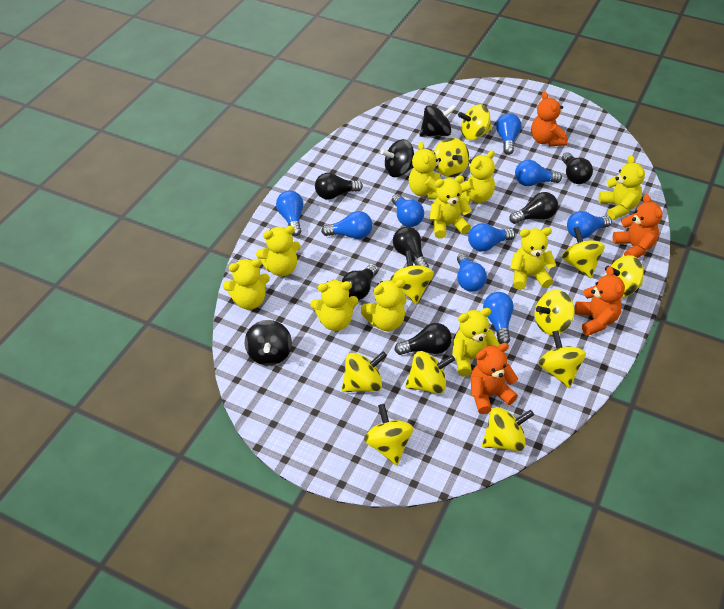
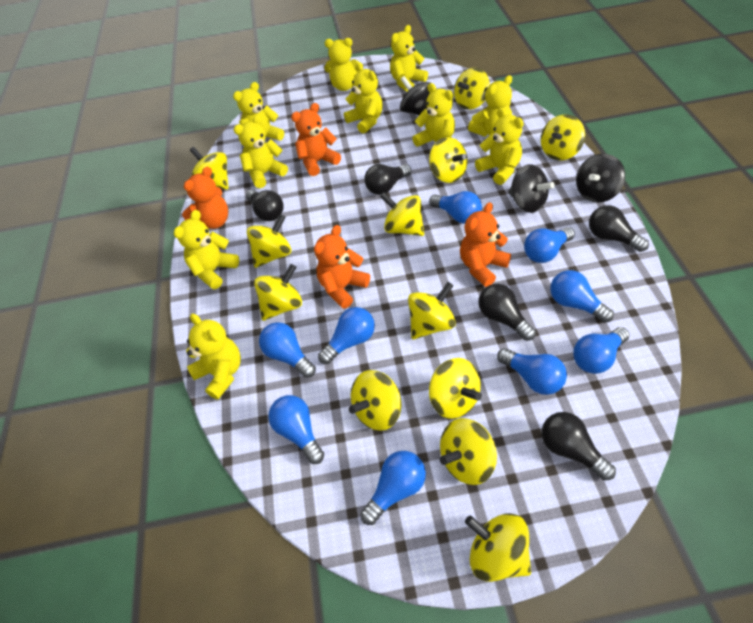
black light bulb: [315,173,363,200] [341,264,378,300] [393,227,429,268] [395,323,452,355] [509,192,558,224] [562,152,593,184] = 6 -> [246,189,284,221] [364,164,411,195] [478,284,536,341] [542,412,616,481] [589,205,649,252] = 5
yellow spinning top: [342,351,387,392] [364,404,414,466] [390,250,434,304] [405,351,455,394] [434,138,469,177] [458,104,492,140] [482,407,534,451] [534,290,575,335] [538,331,586,388] [562,227,605,278] [605,255,644,297] = 11 -> [190,147,228,190] [247,214,291,268] [254,264,302,321] [349,370,401,431] [380,192,424,236] [408,282,456,339] [429,137,468,183] [429,358,482,419] [440,418,497,485] [454,68,490,110] [465,513,531,582] [541,114,585,160] = 12

